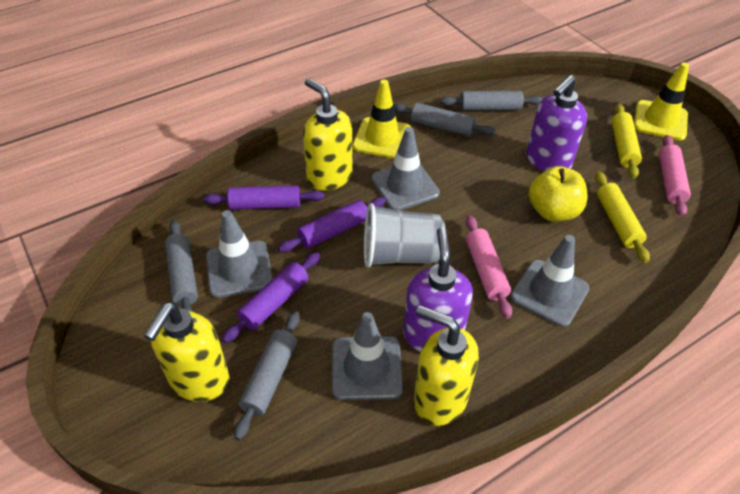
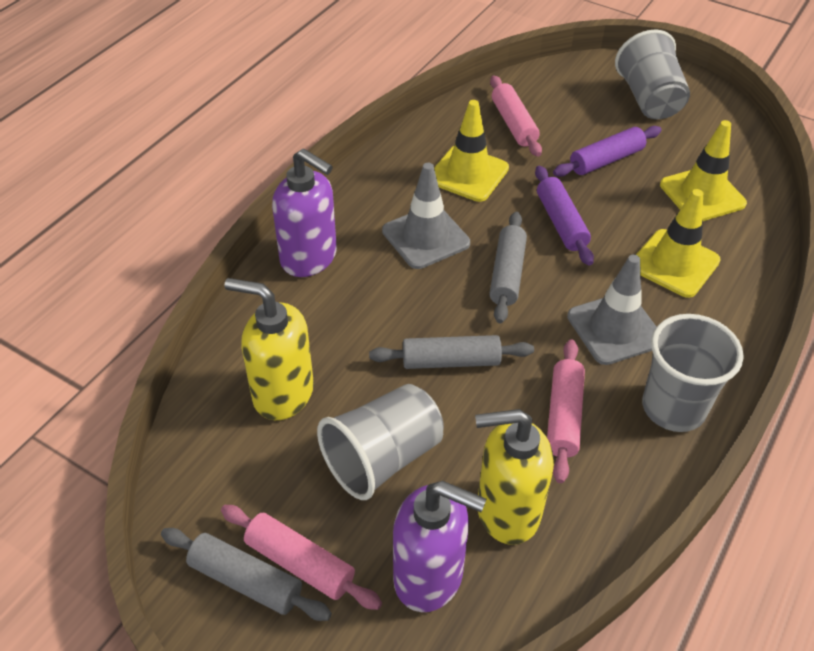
grey cup: [364,203,445,267] = 1 -> [317,384,444,500] [615,29,690,119] [642,314,744,432] = 3
grey rolling pin: [165,220,198,312] [234,311,300,440] [394,103,495,136] [440,91,543,111] = 4 -> [161,528,332,621] [369,335,534,369] [489,212,527,323] = 3
grey traffic cone: [206,210,273,298] [332,312,403,400] [371,127,440,211] [510,235,590,327] = 4 -> [382,163,470,269] [567,255,656,365] = 2
pink rolling pin: [466,215,512,319] [659,135,691,217] = 2 -> [221,505,382,610] [490,76,542,157] [547,339,585,483] = 3
purple rolling pin: [203,185,324,210] [222,252,320,343] [278,197,386,252] = 3 -> [535,166,594,266] [553,126,661,177] = 2
yellow apple: [529,166,587,221] = 1 -> none = 0
yellow rolling pin: [595,171,650,263] [612,104,642,179] = 2 -> none = 0
yellow soap dispenser: [144,302,229,402] [303,78,353,191] [414,305,479,426] = 3 -> [225,278,314,420] [475,409,554,545] = 2
yellow traffic cone: [353,79,411,158] [634,62,689,140] = 2 -> [434,100,509,202] [636,189,721,298] [660,120,747,221] = 3

